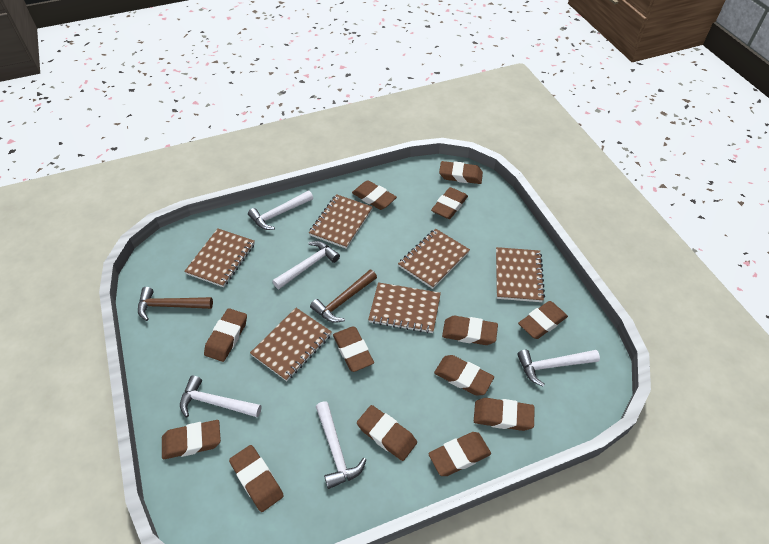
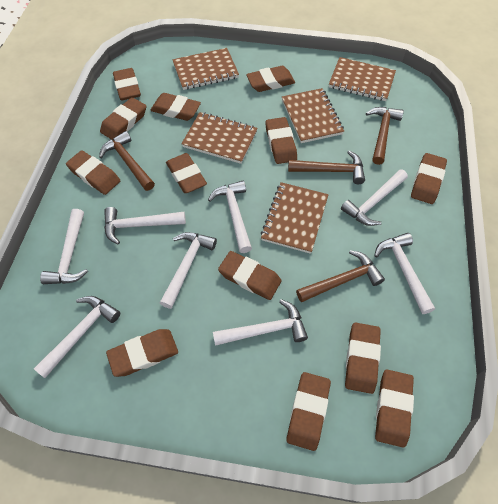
brown hammer: [138,287,213,321] [310,270,377,323] = 2 -> [99,131,155,191] [288,151,365,184] [296,250,385,302] [366,107,404,165] = 4
brown notebook: [184,229,255,287] [250,308,332,381] [309,194,373,249] [368,282,441,334] [398,228,470,289] [496,247,545,302] = 6 -> [172,48,239,90] [181,112,258,164] [261,182,328,254] [282,88,344,143] [329,57,396,101] = 5
white hammer: [180,375,262,418] [248,191,313,230] [272,241,340,289] [316,401,367,489] [517,350,600,387] = 5 -> [34,296,120,378] [40,209,88,284] [104,207,186,245] [160,232,217,309] [208,181,252,253] [213,299,308,346] [341,169,408,226] [374,233,435,314] = 8

